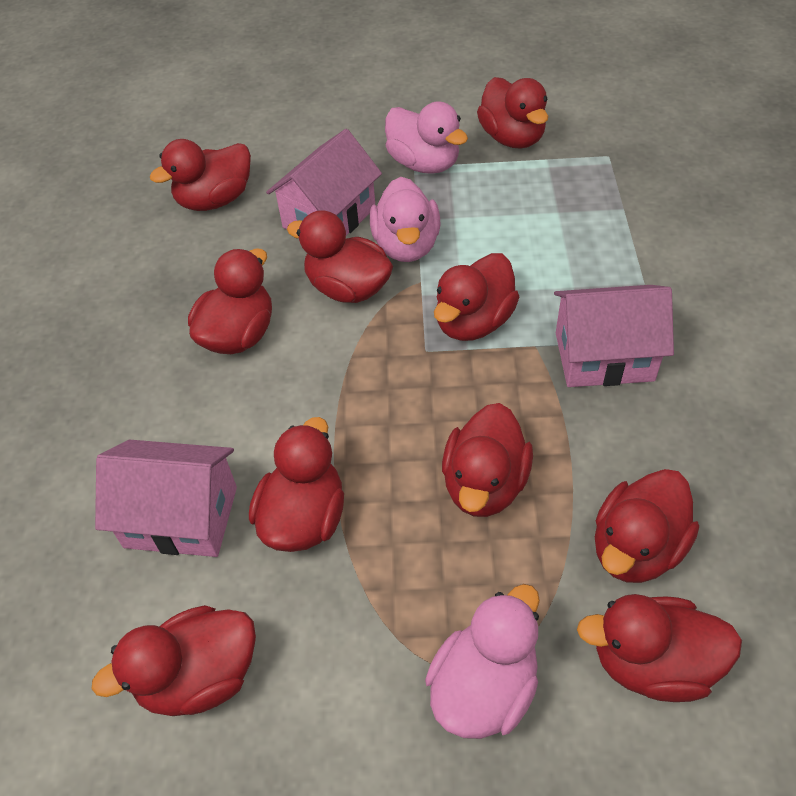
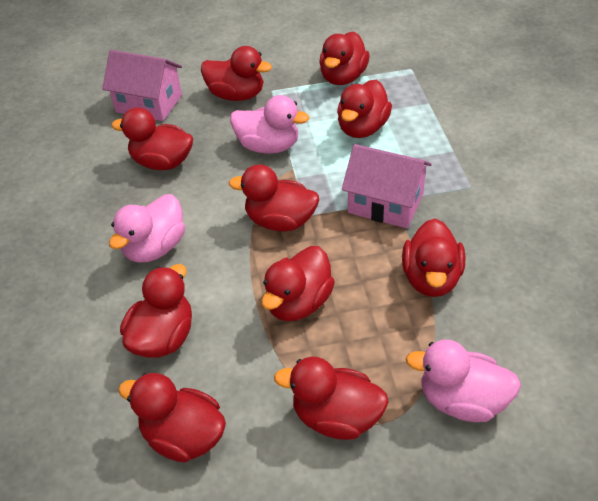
pink house: [95,440,237,557] [266,129,382,236] [554,285,674,387] = 3 -> [102,50,182,121] [342,144,432,229] = 2

